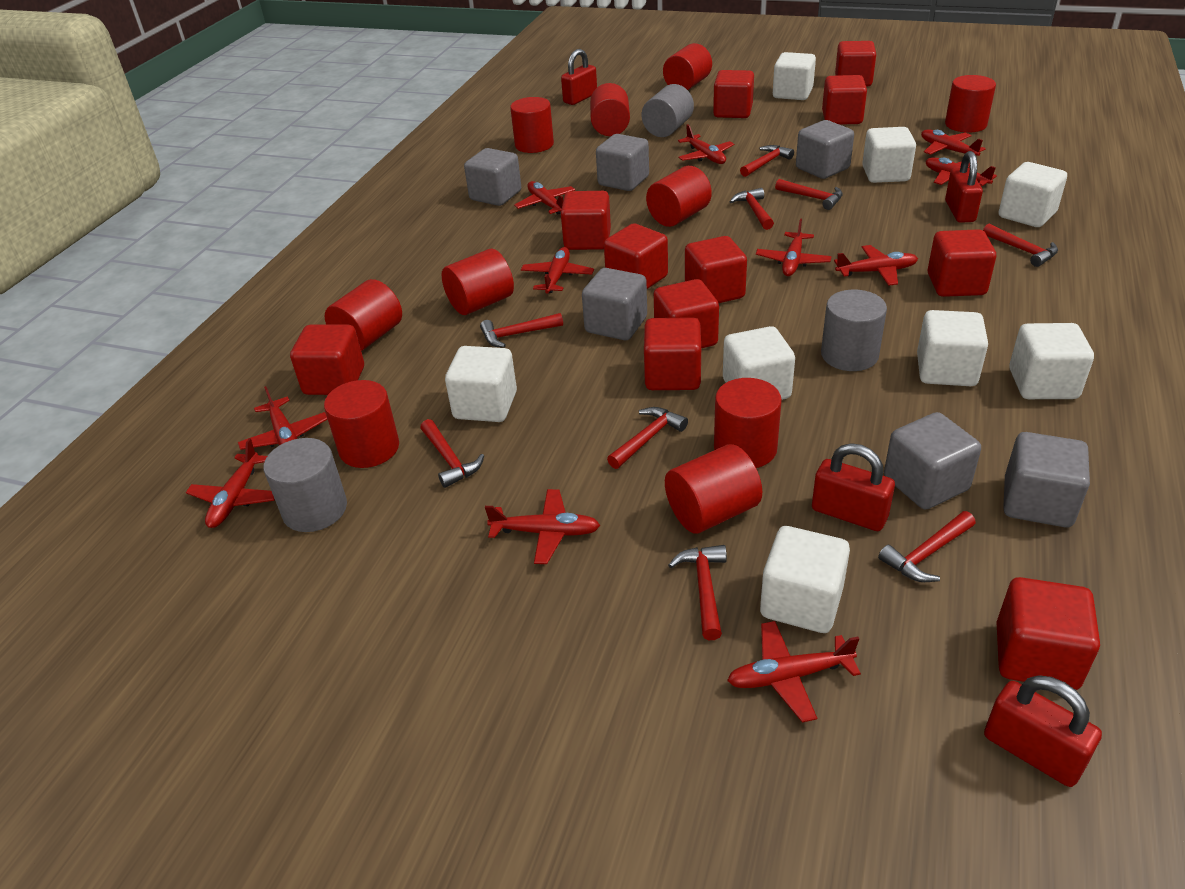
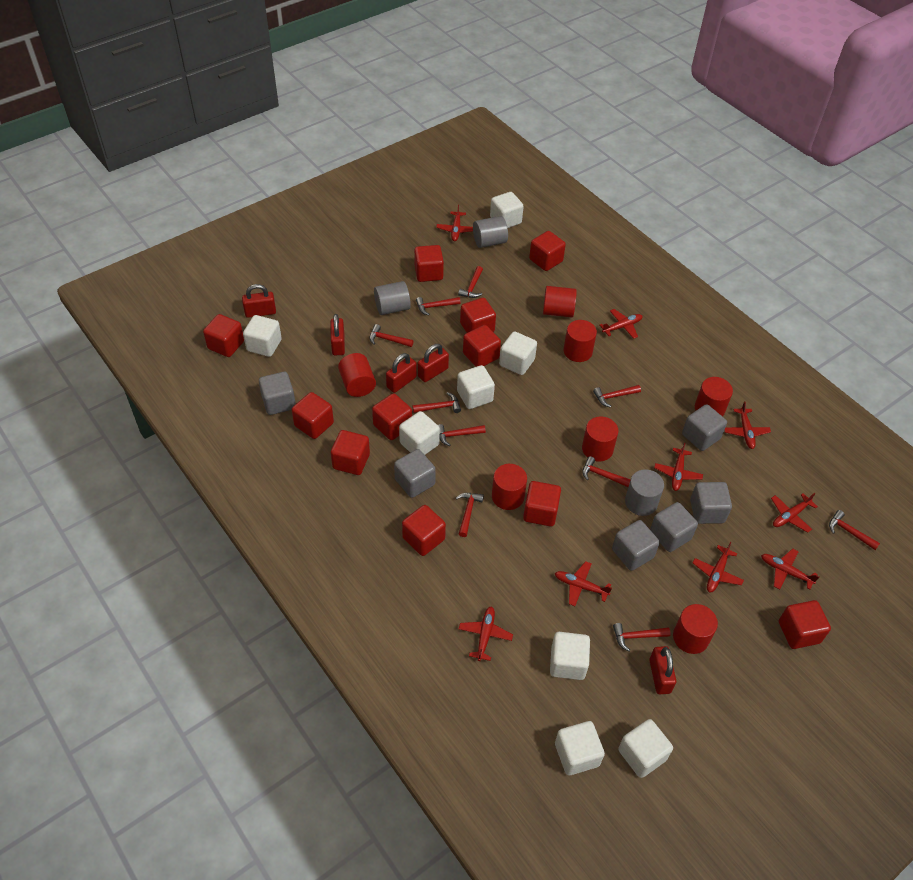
red cylinder: [324,380,399,468] [325,279,402,351] [442,249,514,315] [510,97,554,153] [590,83,630,136] [646,166,712,227] [663,43,712,90] [665,444,762,534] [714,378,782,468] [945,75,996,133] = 10 -> [338,353,376,397] [492,464,527,510] [543,286,577,317] [563,320,597,362] [582,416,619,462] [673,604,718,654] [695,377,733,417] = 7
red hammer: [420,419,484,488] [480,313,563,348] [607,407,688,469] [668,545,727,640] [730,188,774,230] [740,145,794,177] [775,179,843,210] [878,511,976,582] [983,224,1058,267] = 9 -> [369,324,413,347] [412,392,461,413] [416,297,461,316] [438,424,486,446] [456,493,484,537] [458,266,483,298] [582,456,631,487] [593,385,641,408] [613,623,671,651] [829,510,880,550] = 10
red padlock: [561,49,597,105] [812,443,895,531] [945,151,983,223] [984,675,1102,787] = 4 -> [242,284,276,318] [330,314,345,355] [386,353,417,393] [418,344,449,382] [649,646,676,694] = 5
red plane: [186,438,275,528] [238,386,328,450] [485,489,600,564] [514,181,576,215] [521,247,594,294] [678,124,734,164] [727,621,861,723] [756,218,832,276] [834,245,918,286] [921,129,986,156] [926,157,997,186] = 11 -> [436,205,473,241] [459,606,513,661] [555,561,612,606] [600,309,642,339] [654,442,703,491] [693,542,744,592] [724,401,771,449] [761,549,819,590] [771,493,818,533] = 9

